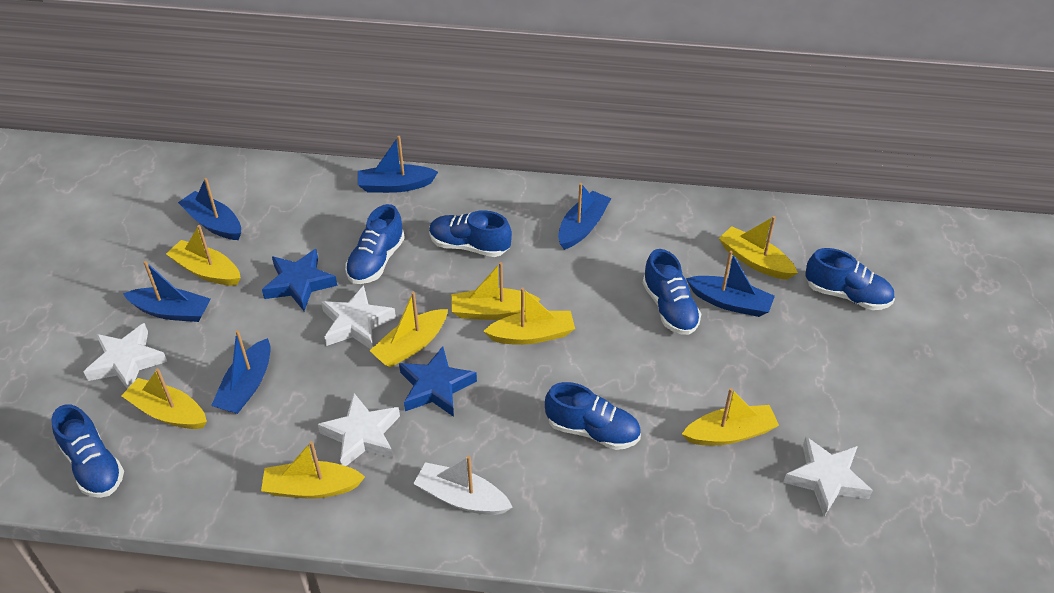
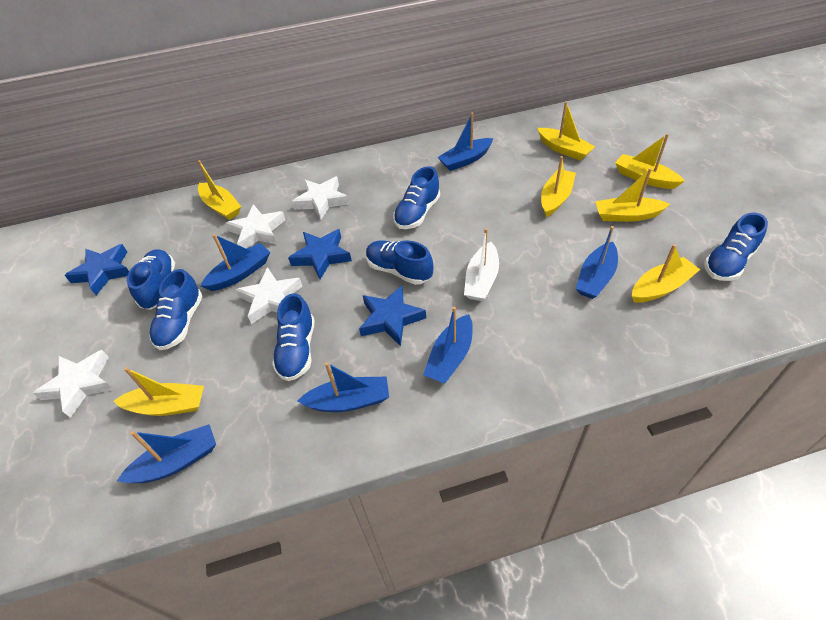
blue star: [262,249,337,311] [399,346,477,417] = 2 -> [64,244,129,295] [288,229,352,279] [359,285,426,346] = 3
yellow boat: [121,368,207,429] [166,225,241,286] [261,441,365,498] [370,291,448,367] [451,262,541,320] [483,287,575,345] [682,388,779,445] [719,216,798,280] = 8 -> [114,367,204,416] [198,160,241,220] [537,101,595,160] [541,156,576,217] [595,168,670,222] [615,133,685,189] [632,244,700,302] = 7

